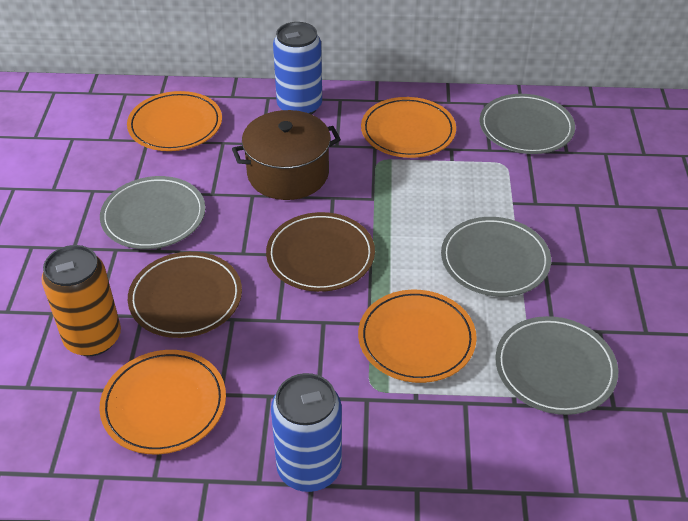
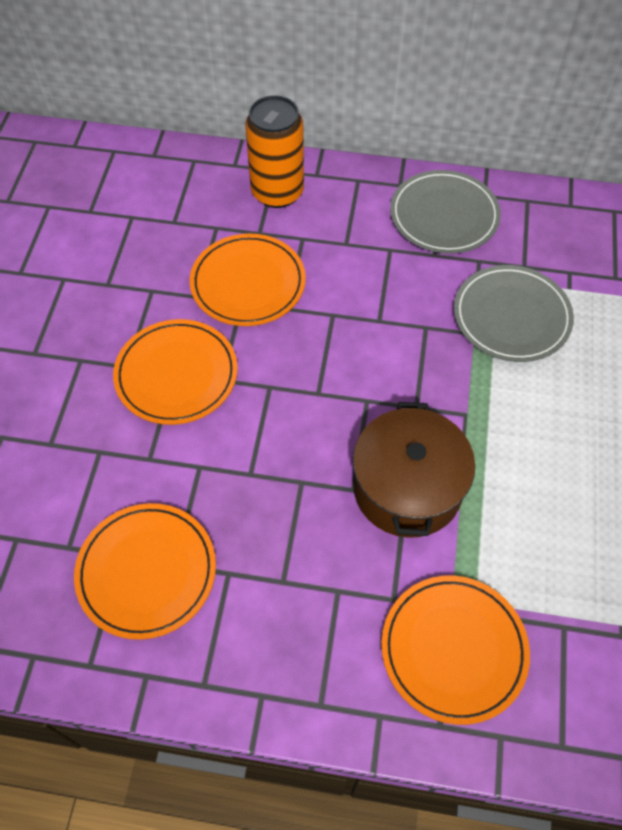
blue can: [271,373,342,492] [273,22,322,115] = 2 -> none = 0
brown plate: [128,252,242,338] [266,212,375,292] = 2 -> none = 0
grey plate: [100,176,205,249] [441,217,551,297] [480,94,575,154] [495,316,618,415] = 4 -> [390,170,501,254] [454,265,574,362] = 2

